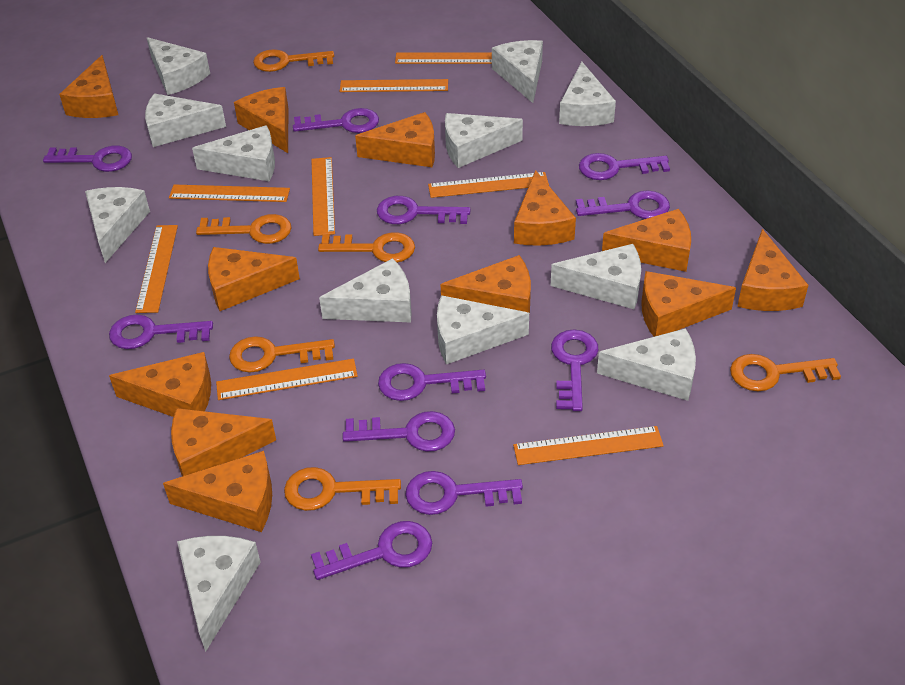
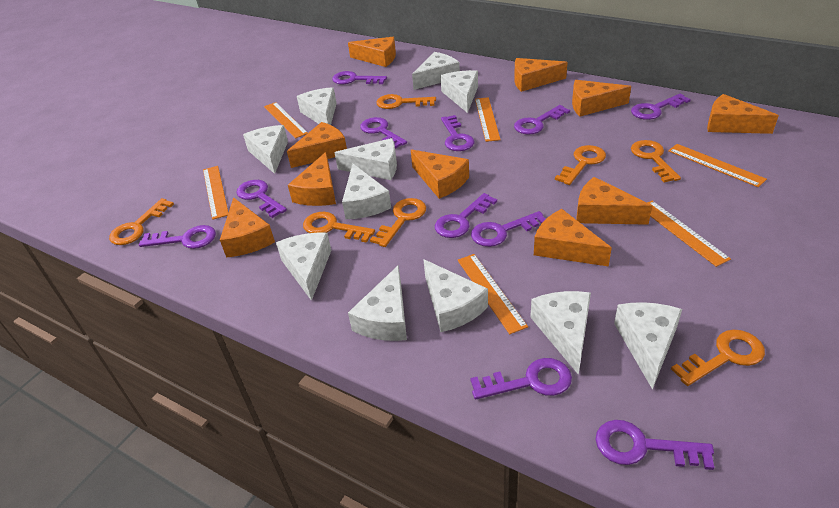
orange cheese: [59,55,118,118] [109,352,211,417] [163,451,272,532] [171,408,276,476] [208,247,300,311] [234,87,288,153] [355,112,435,167] [441,255,531,314] [514,170,576,246] [602,209,691,272] [641,271,736,337] [737,229,808,311] = 12 -> [220,197,275,258] [287,122,347,168] [288,152,336,206] [348,37,396,67] [411,150,469,199] [514,58,568,92] [534,209,612,267] [572,80,631,116] [576,177,652,225] [707,94,779,134] = 10
orange key: [196,214,291,244] [229,336,335,373] [253,49,334,72] [284,467,401,511] [318,232,415,263] [730,354,841,391] = 6 -> [109,198,174,245] [303,212,375,243] [370,198,426,247] [376,94,436,109] [555,145,606,185] [631,140,681,182] [671,330,765,386] = 7
orange ruler: [135,225,178,313] [169,185,290,202] [216,359,358,400] [311,157,335,236] [340,79,448,92] [395,52,492,64] [428,172,549,198] [513,426,664,465] = 8 -> [203,166,229,220] [264,102,308,139] [458,254,528,334] [475,97,501,142] [647,201,731,267] [668,144,767,187] = 6
white cheese: [85,187,150,263] [145,93,226,147] [147,37,210,95] [177,536,261,652] [192,125,275,181] [319,258,411,322] [437,295,529,365] [445,113,523,168] [492,40,543,103] [551,244,641,309] [559,62,616,126] [597,328,696,401] = 12 -> [243,125,288,174] [276,233,332,301] [297,87,337,125] [334,138,397,180] [342,164,391,219] [348,265,407,341] [412,52,460,90] [423,259,488,332] [440,70,478,113] [530,291,591,375] [614,302,682,390] = 11

